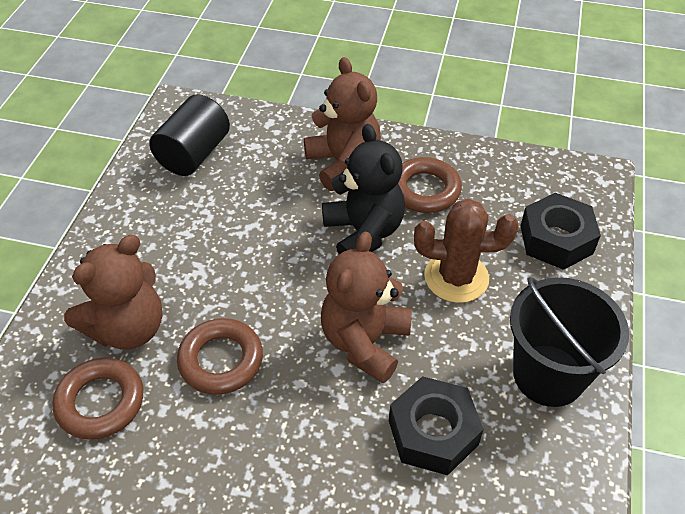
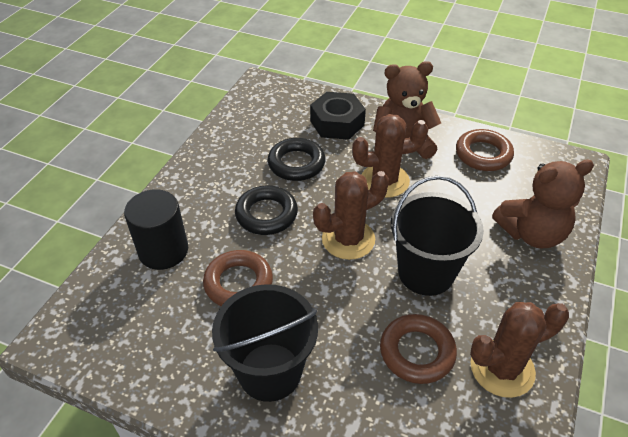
black bucket: [510,277,629,407] = 1 -> [212,284,318,402] [391,176,484,296] = 2
black nut: [389,376,484,475] [521,193,601,270] = 2 -> [310,92,366,140] = 1
black ring: none = 0 -> [235,185,298,235] [268,138,326,181] = 2
black teddy bear: [322,124,405,254] = 1 -> none = 0
brown cactus: [414,199,519,303] = 1 -> [313,171,389,260] [352,114,428,198] [470,302,569,398] = 3
brown teddy bear: [64,235,163,350] [304,57,381,191] [321,231,412,383] = 3 -> [373,61,441,159] [492,160,594,249] = 2

